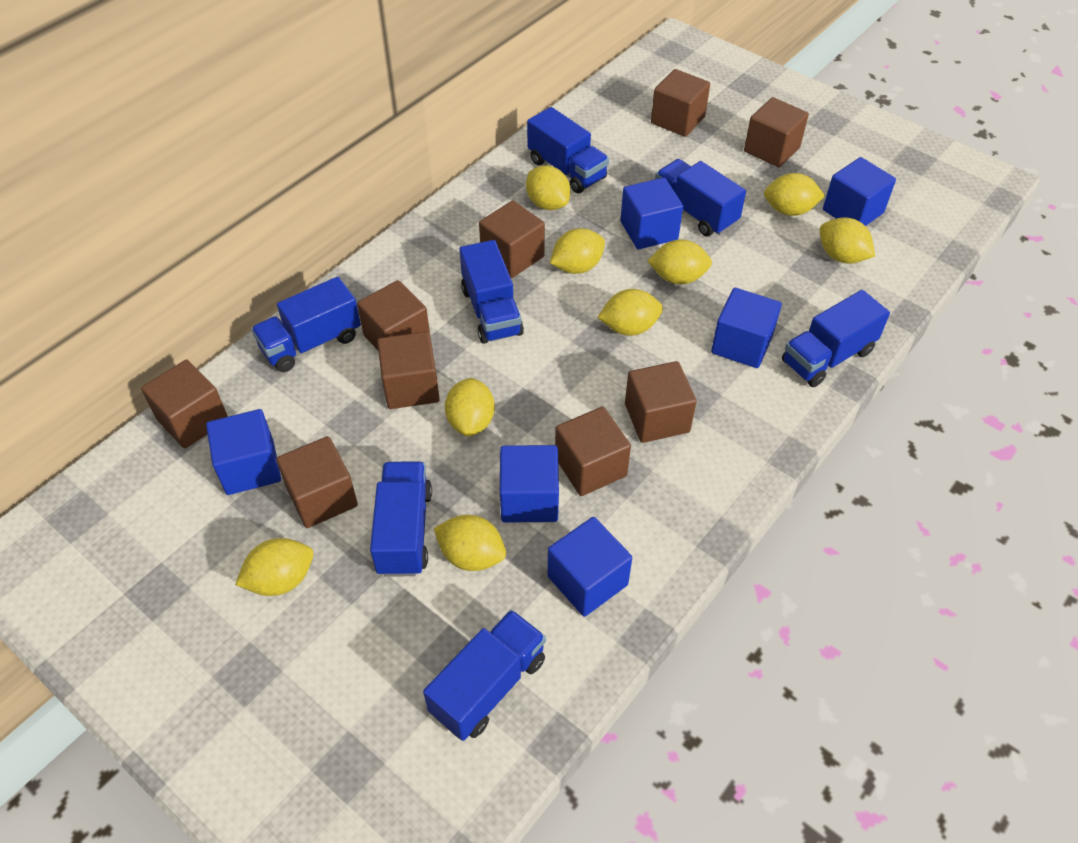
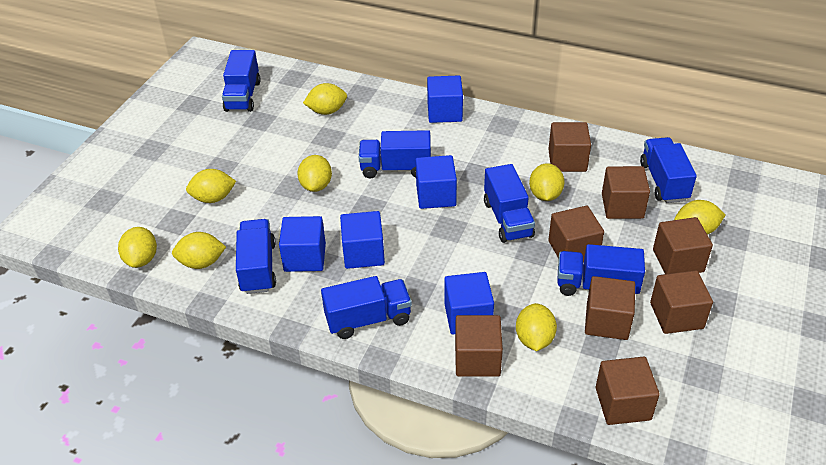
blue cube: [206,409,281,495] [500,445,559,523] [548,517,632,617] [620,178,683,249] [711,288,782,368] [823,157,896,226] = 6 -> [279,216,326,272] [340,211,385,269] [416,155,457,209] [427,75,463,123] [444,272,494,334] = 5
brown cube: [141,360,228,448] [276,436,358,528] [357,280,430,350] [377,332,440,409] [479,200,545,278] [555,407,631,496] [625,361,697,443] [651,69,710,137] [744,97,809,167] = 9 -> [455,315,503,377] [548,122,591,172] [548,206,604,262] [585,276,635,340] [596,357,660,425] [602,166,650,219] [650,270,713,334] [653,217,713,274] = 8
yellow lemon: [235,538,313,596] [434,515,506,571] [445,378,495,437] [526,165,570,210] [550,228,605,274] [598,289,663,336] [648,239,712,284] [764,173,825,216] [820,217,875,264] = 9 -> [118,227,157,268] [172,232,226,269] [186,169,236,203] [297,155,332,192] [303,83,347,115] [516,303,557,351] [529,163,565,201] [674,200,725,235] = 8

